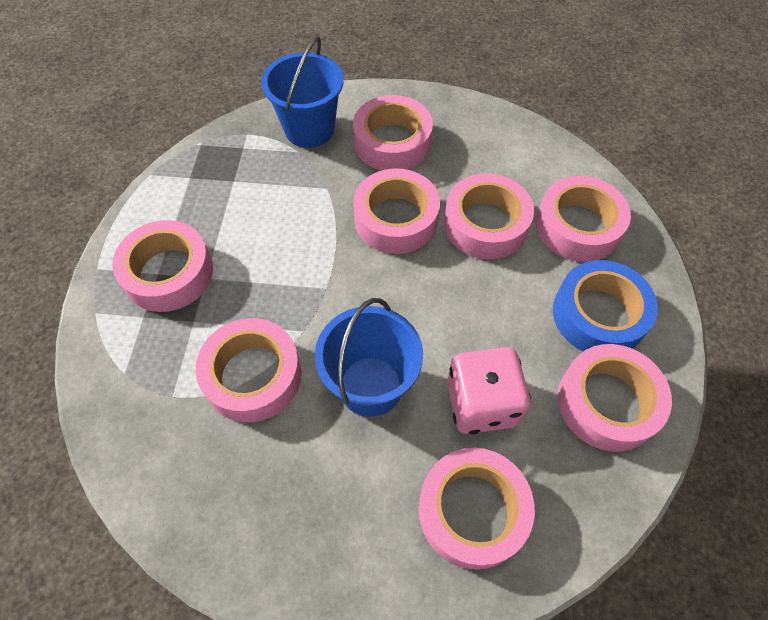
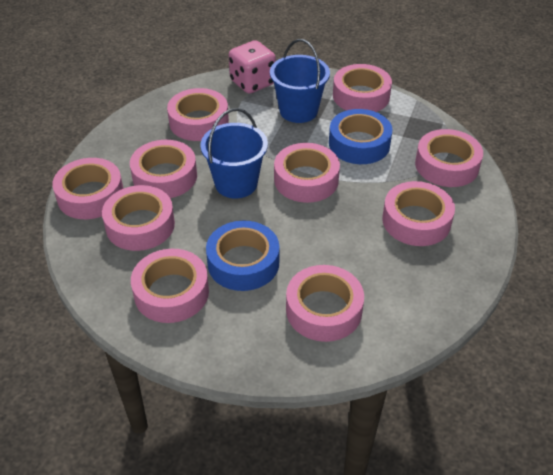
blue tape: [553,260,658,351] = 1 -> [206,221,280,291] [329,109,392,164] = 2
pink tape: [112,220,213,312] [196,318,302,422] [353,95,433,171] [353,168,440,254] [419,448,535,570] [444,173,534,259] [536,176,631,262] [558,344,672,452] = 8 -> [52,158,124,219] [102,185,175,251] [130,140,197,198] [131,249,209,323] [167,88,229,141] [274,143,340,203] [286,265,364,342] [333,64,392,112] [382,181,455,246] [415,129,483,187] = 10

